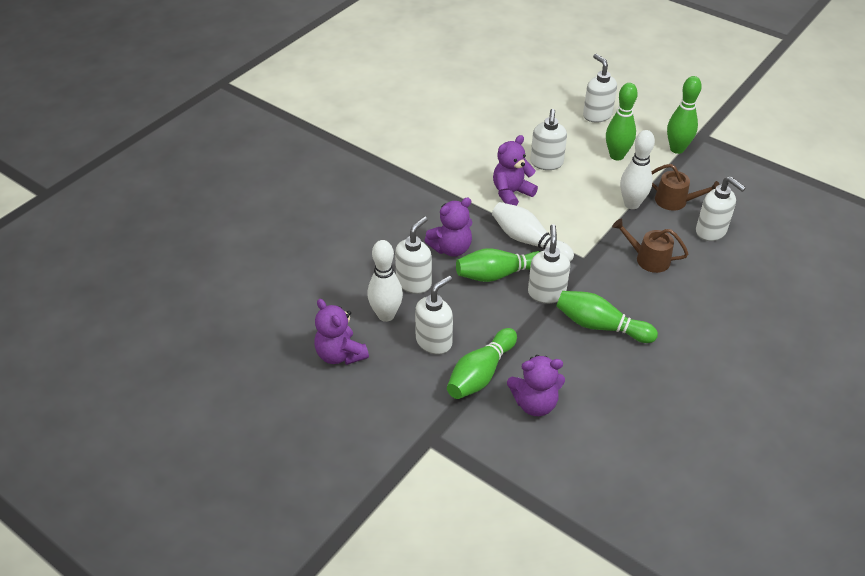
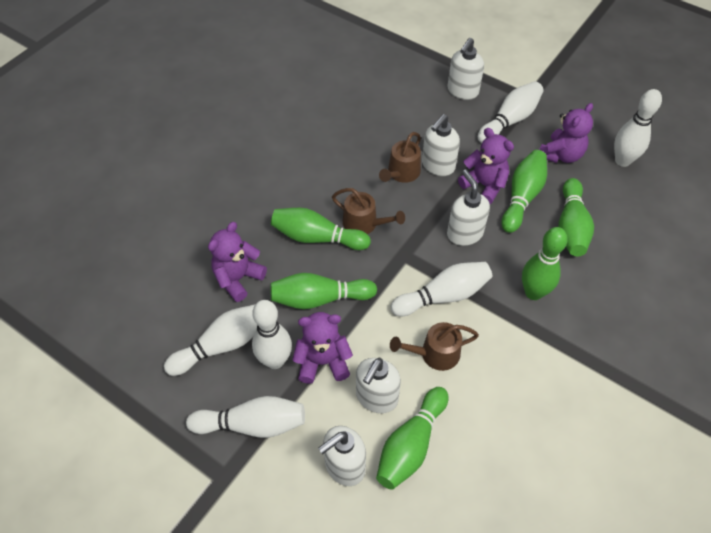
brown watering can: [612,218,688,273] [651,164,720,211] = 2 -> [332,188,405,234] [379,132,421,183] [390,322,479,371] = 3
green bowling pin: [447,328,517,399] [456,248,541,282] [556,291,658,343] [606,83,638,161] [667,76,702,154] = 5 -> [270,273,377,309] [271,208,371,250] [376,387,448,490] [501,150,547,233] [522,227,568,300] [558,178,594,256] = 6
white bowling pin: [367,240,403,322] [492,202,574,261] [620,130,655,209] = 3 -> [164,304,257,376] [186,396,305,438] [252,300,292,369] [391,262,492,316] [478,81,544,143] [614,89,662,167] = 6
white soap dispenser: [395,216,432,294] [415,275,453,355] [528,224,570,304] [530,109,567,170] [583,54,617,122] [696,176,746,241] = 6 -> [318,426,366,486] [356,358,401,413] [422,114,460,176] [447,38,484,100] [447,170,490,246] = 5

